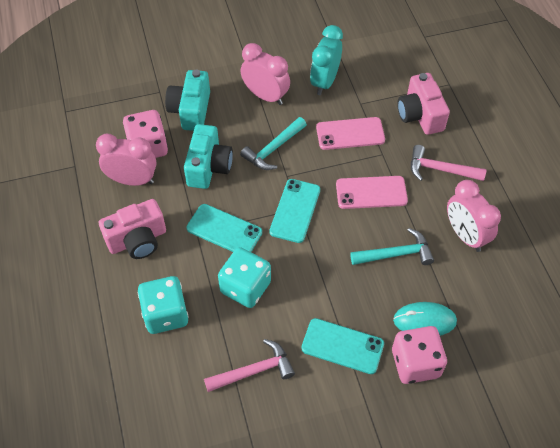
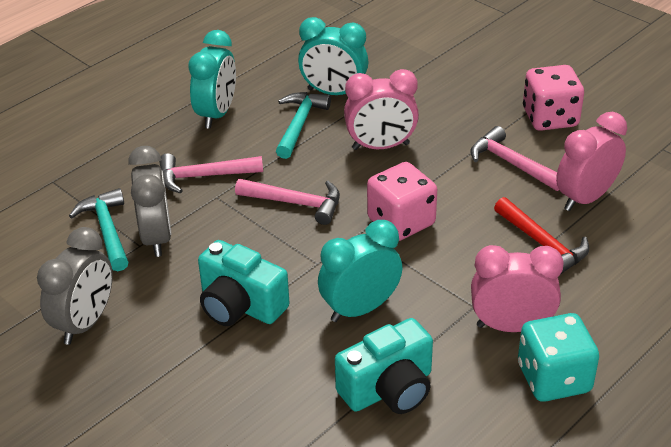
grey clock: none = 0 -> [37,227,113,345] [128,146,171,257] = 2
pink camera: [99,199,166,259] [397,73,450,135] = 2 -> none = 0
pink hammer: [204,339,295,392] [411,145,486,181] = 2 -> [159,153,263,193] [235,179,340,225] [471,126,559,191] = 3
pink phone: [316,117,385,150] [336,176,408,209] = 2 -> none = 0
red hammer: none = 0 -> [494,197,589,275] = 1
turquoise clock: [310,25,343,95] = 1 -> [188,30,236,129] [298,17,368,95] [318,220,403,322] = 3
turquoise dice: [138,276,188,334] [218,247,271,308] = 2 -> [518,313,599,402] = 1
turquoise mouse: [393,302,457,336] = 1 -> none = 0
turquoise phone: [186,204,262,252] [269,179,320,243] [301,318,384,374] = 3 -> none = 0

